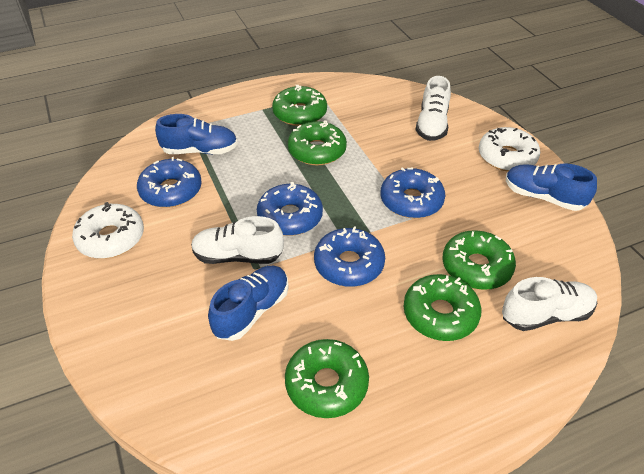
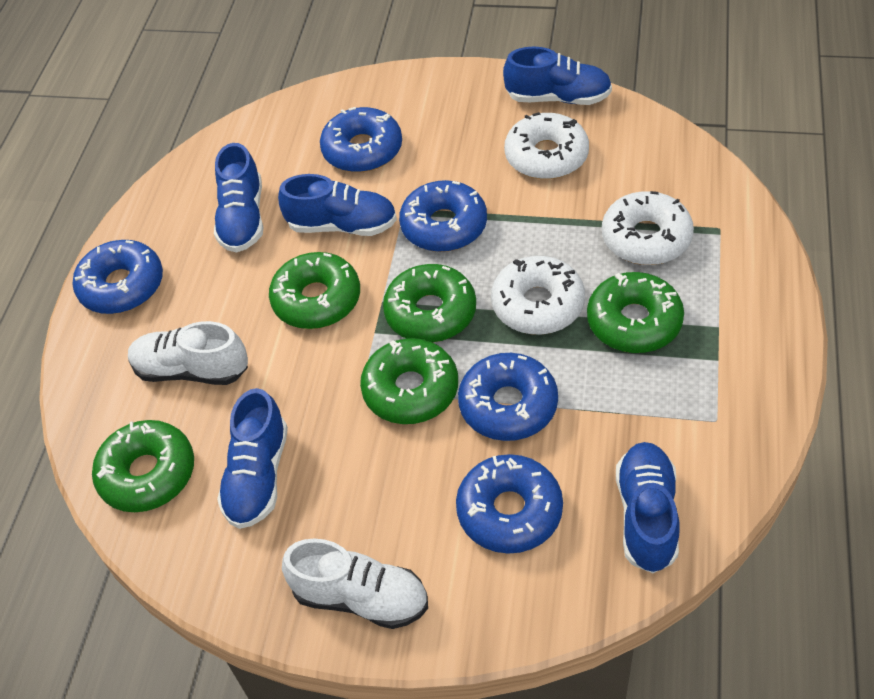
blue donut: [137,157,202,208] [257,182,323,236] [314,226,385,287] [380,167,445,218] = 4 -> [72,240,163,314] [320,107,402,172] [399,180,487,252] [456,454,563,554] [458,353,558,441] = 5
blue shoe: [155,114,238,154] [208,266,289,341] [506,163,597,211] = 3 -> [214,143,263,253] [217,388,288,529] [278,174,397,236] [503,47,612,105] [616,442,679,573] = 5
white donut: [72,202,144,259] [479,127,540,172] = 2 -> [491,256,585,335] [504,112,589,179] [602,191,694,265] = 3
white shoe: [191,216,284,264] [415,76,451,141] [502,277,597,331] = 3 -> [128,321,248,385] [282,539,428,629] = 2

